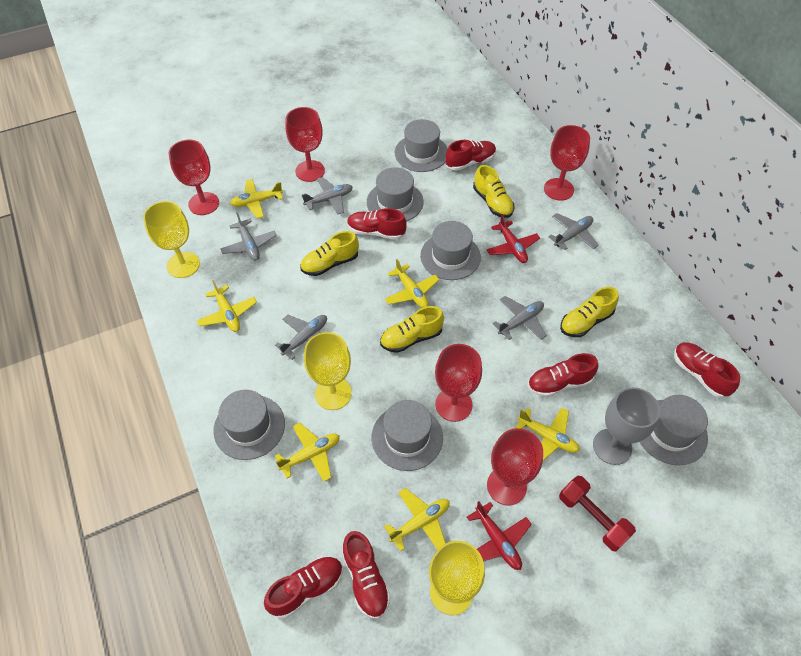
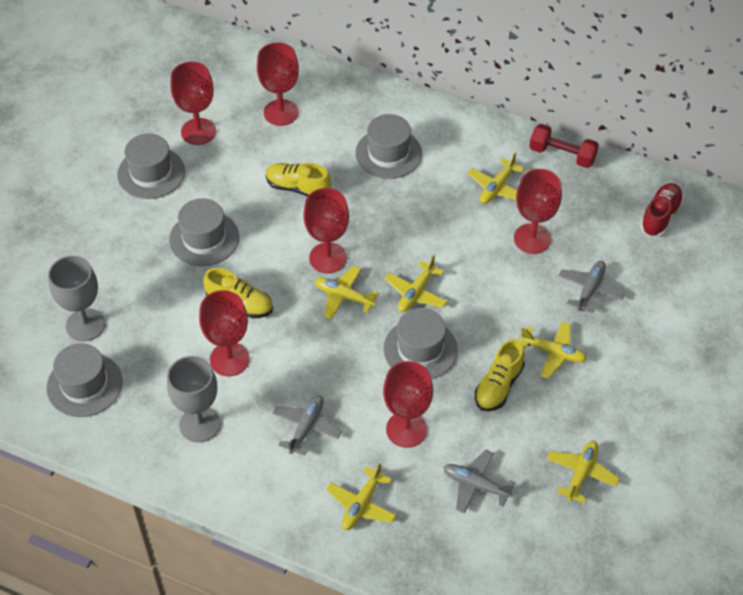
grey goblet: [593,387,660,465] = 1 -> [48,256,105,341] [167,356,220,442] = 2
grey hat: [213,390,285,460] [367,167,424,222] [372,400,443,471] [395,119,448,172] [420,221,481,280] [640,395,708,465] = 6 -> [46,343,123,417] [117,134,185,199] [169,198,239,266] [355,114,422,179] [383,308,458,379] = 5
grey plane: [220,212,277,261] [275,315,327,360] [301,177,353,214] [492,296,547,340] [548,213,599,250] = 5 -> [272,395,342,456] [443,449,515,513] [558,261,625,313] = 3
red goblet: [168,139,219,215] [285,107,325,182] [435,344,482,422] [487,428,543,505] [544,125,590,201] = 5 -> [170,62,216,145] [199,290,250,376] [257,42,299,126] [303,188,349,273] [383,361,433,448] [514,169,562,254] = 6
red plane: [467,501,532,570] [487,214,540,263] = 2 -> none = 0
red shoe: [264,556,343,619] [342,531,391,619] [347,208,407,240] [445,140,496,171] [528,353,599,397] [674,342,740,398] = 6 -> [640,183,684,237] = 1
yellow goblet: [143,201,200,278] [304,332,352,410] [429,541,485,615] = 3 -> none = 0
yellow shoe: [300,231,359,276] [380,306,444,353] [473,165,514,218] [560,287,619,337] = 4 -> [203,268,273,318] [266,163,331,197] [475,339,525,411] = 3

